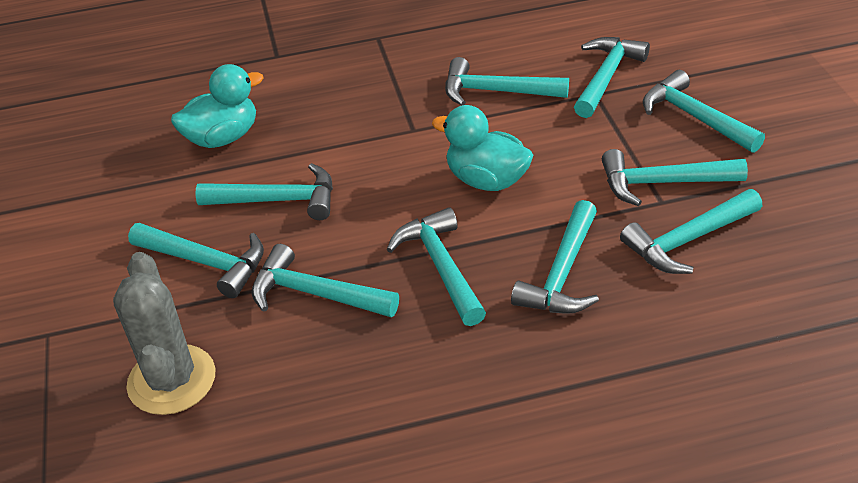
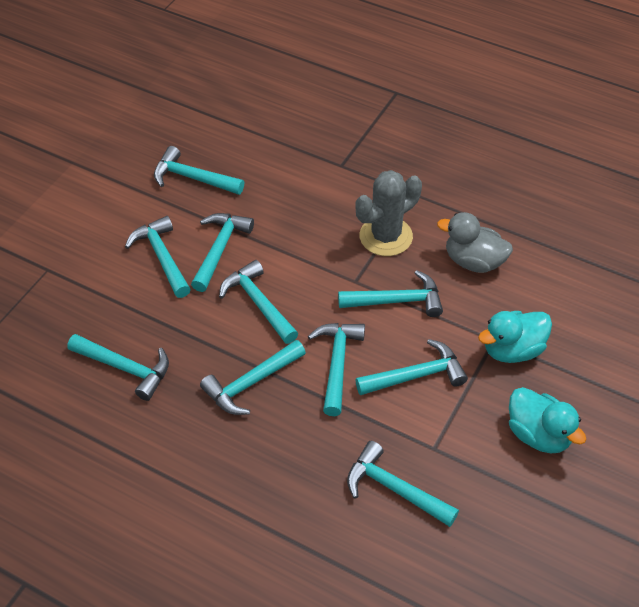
grey duck: none = 0 -> [437,212,513,273] = 1

